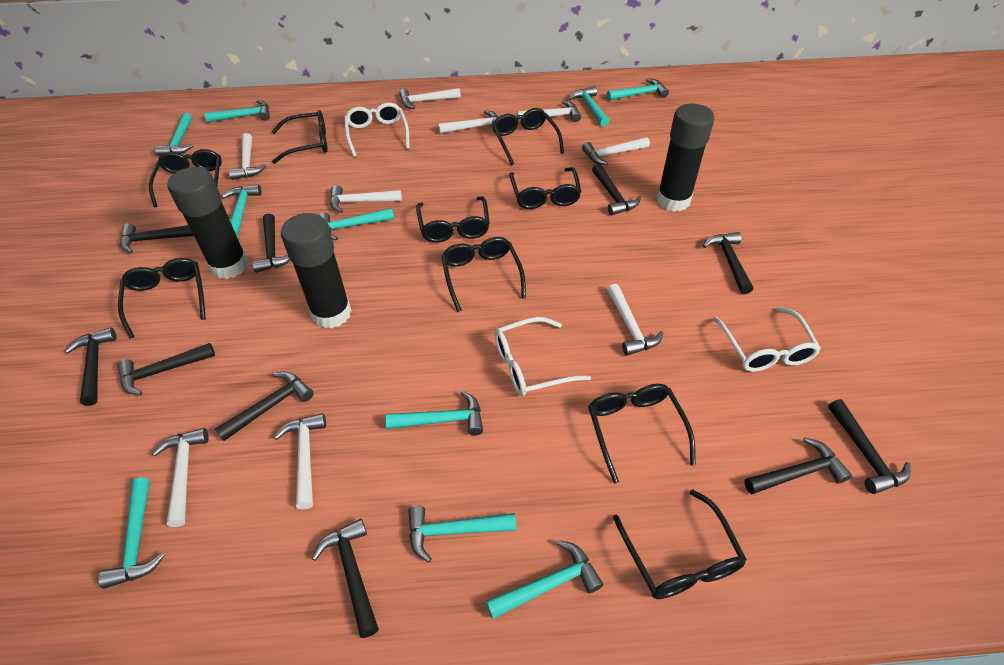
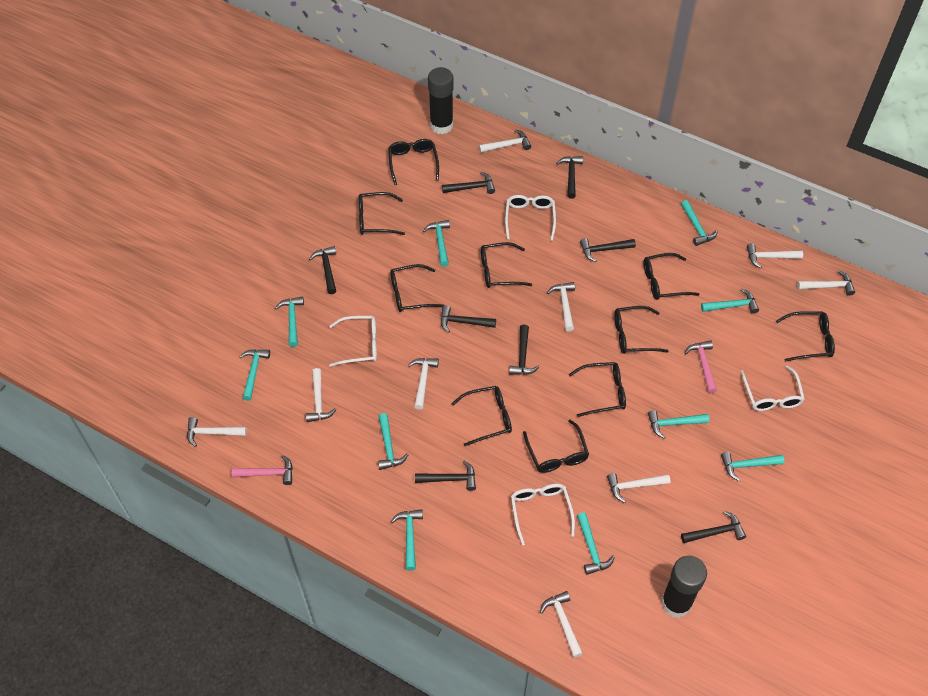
black glasses: [118,258,206,338] [149,149,222,207] [272,110,328,164] [416,196,490,243] [441,237,526,312] [492,108,564,165] [509,167,582,209] [588,384,696,484] [613,489,747,599] = 9 -> [359,192,405,235] [388,139,439,185] [390,264,444,312] [451,386,512,446] [481,242,532,288] [523,420,589,473] [569,362,626,417] [614,306,668,354] [643,253,699,300] [776,311,835,362] = 10
black glue stick: [167,167,248,279] [281,213,352,328] [656,104,714,211] = 3 -> [428,67,454,134] [661,556,707,618] = 2
black hammer: [65,327,116,406] [117,343,215,395] [120,223,194,253] [215,372,314,441] [252,214,290,273] [312,519,379,638] [592,164,641,215] [703,232,753,294] [744,438,852,495] [828,399,911,494] = 10 -> [309,246,336,294] [415,461,476,491] [441,305,496,333] [442,172,495,194] [509,325,539,375] [556,156,583,199] [580,238,636,262] [681,511,746,543] = 8
pink hammer: none = 0 -> [232,455,293,485] [685,340,717,393] = 2
white glasses: [344,103,409,157] [495,317,591,396] [713,307,821,372] = 3 -> [329,316,377,367] [505,195,556,241] [511,484,575,546] [740,365,805,411] = 4

